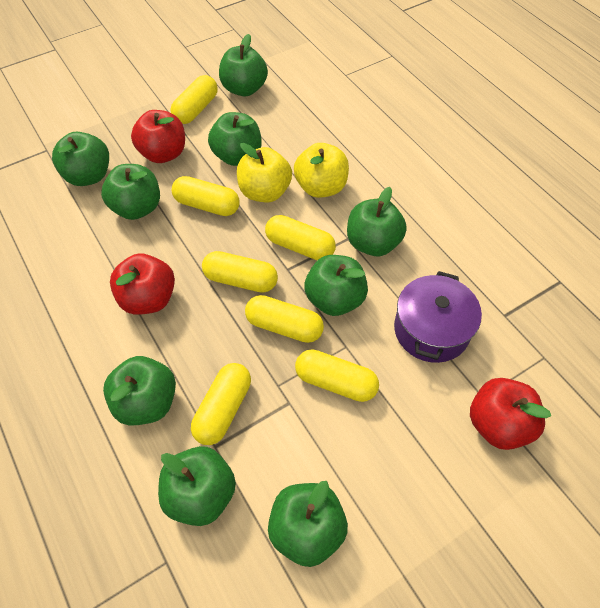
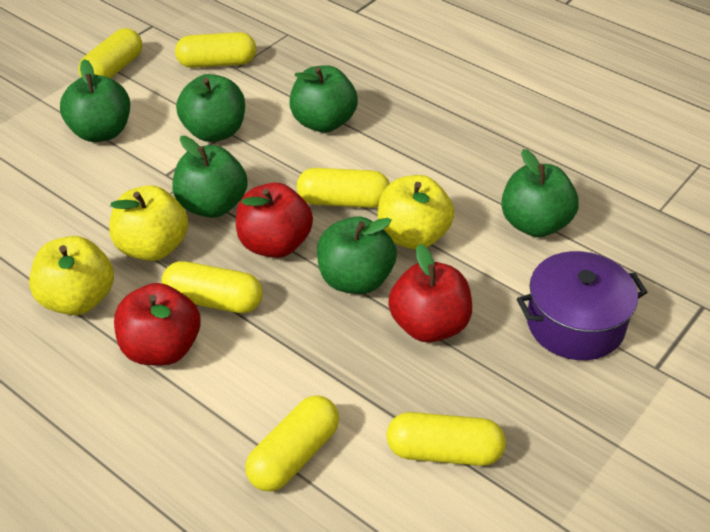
green apple: [52,132,109,186] [101,164,160,220] [103,356,176,426] [158,446,236,526] [208,112,261,166] [219,34,268,96] [268,481,348,567] [304,255,368,316] [347,187,407,256] = 9 -> [60,59,130,142] [173,136,248,218] [176,74,245,142] [289,65,358,133] [317,217,397,294] [501,149,579,237] = 6
yellow apple: [237,143,292,202] [294,143,349,198] = 2 -> [29,236,114,315] [109,185,188,261] [377,175,454,250] = 3
yellow capsule: [171,75,218,124] [172,176,240,216] [191,363,251,445] [202,251,278,293] [245,295,324,343] [265,215,336,260] [295,349,379,402] = 7 -> [78,28,142,78] [162,261,263,313] [175,32,256,68] [245,395,339,491] [297,168,390,208] [386,412,506,466] = 6

